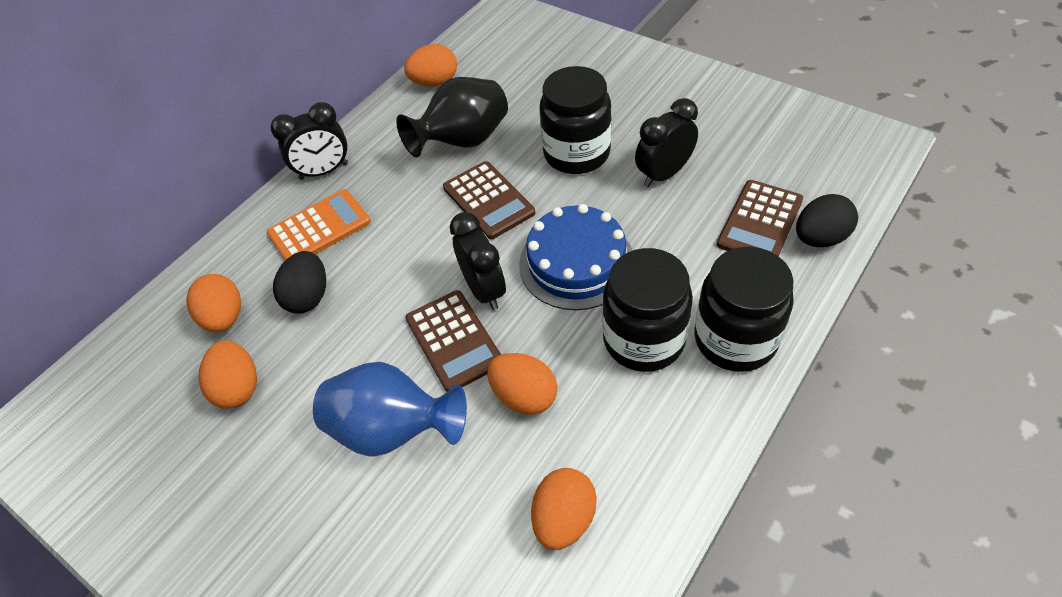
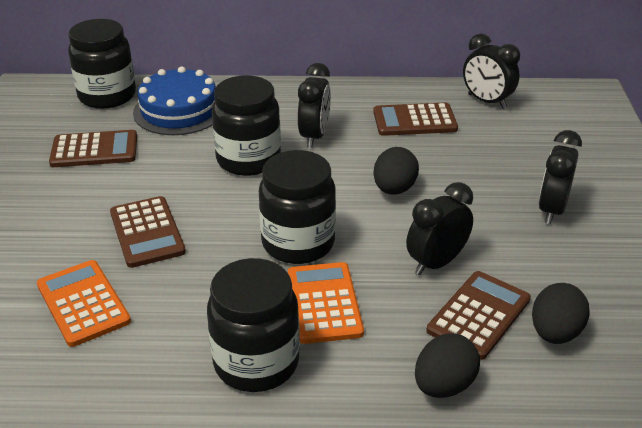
black clock: [271,102,348,180] [450,212,506,310] [635,98,698,187] = 3 -> [298,63,331,148] [406,182,473,275] [463,34,520,109] [539,130,582,224] = 4
black egg: [273,251,326,314] [796,194,858,247] = 2 -> [373,147,419,195] [415,333,480,398] [532,283,590,344] = 3
black jar: [539,66,611,174] [602,248,693,372] [694,247,794,372] = 3 -> [68,19,136,109] [207,258,300,392] [212,75,281,176] [259,150,336,264] = 4
black vase: [396,77,508,157] = 1 -> none = 0
blue vase: [313,362,467,457] = 1 -> none = 0
brown calculator: [405,290,501,392] [443,161,535,239] [717,180,803,256] = 3 -> [49,130,137,167] [110,196,186,268] [373,102,458,136] [426,271,531,360] = 4
orange calculator: [267,189,371,260] = 1 -> [37,260,131,347] [288,262,364,344] = 2
orange egg: [186,274,241,332] [198,340,257,409] [404,44,457,86] [487,353,557,415] [531,468,597,550] = 5 -> none = 0

